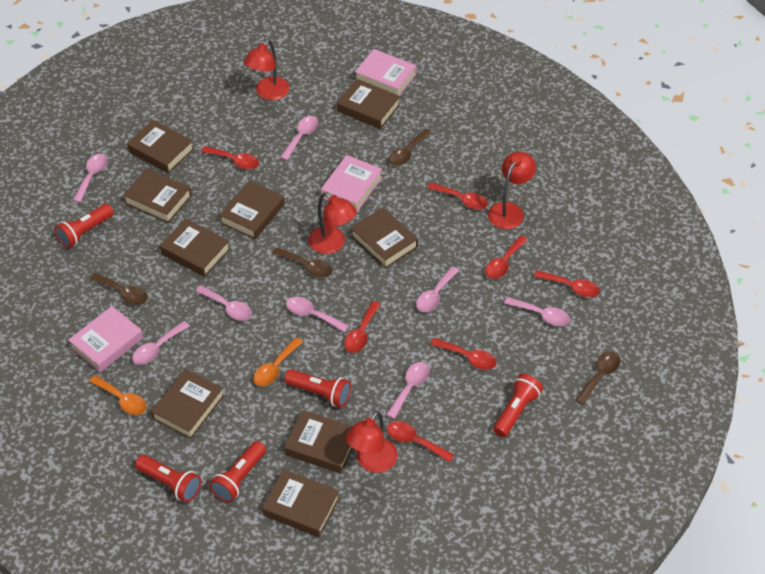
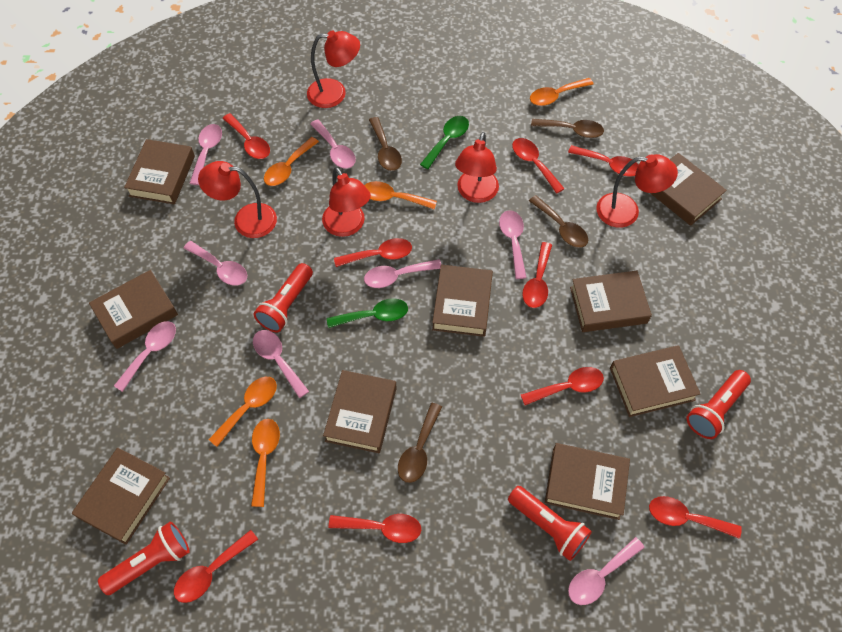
green spoon: none = 0 -> [327,298,408,328] [420,116,469,169] = 2
orange spoon: [89,375,147,415] [253,337,303,386] = 2 -> [208,377,277,447] [251,419,280,507] [264,137,319,186] [364,181,437,209] [530,78,594,106] = 5
pink book: [68,306,143,373] [321,155,382,212] [355,49,417,96] = 3 -> none = 0
red flashlight: [54,204,114,248] [135,455,201,502] [209,441,266,503] [284,369,351,407] [493,374,543,437] = 5 -> [98,522,190,595] [253,263,313,332] [508,486,592,561] [686,370,751,439] = 4
red lamp: [244,40,289,100] [308,192,357,254] [346,411,398,473] [488,152,536,229] = 4 -> [198,161,277,238] [307,30,360,108] [322,167,371,237] [455,132,499,203] [596,154,678,228] = 5
red spoon: [201,146,259,169] [344,301,381,353] [387,421,454,462] [427,183,488,209] [430,338,497,370] [485,235,528,279] [534,270,600,297] = 7 -> [174,530,258,603] [222,113,270,159] [328,514,421,543] [334,238,412,267] [512,138,565,194] [521,367,604,405] [522,242,552,308] [568,145,638,177] [649,496,742,539] = 9

